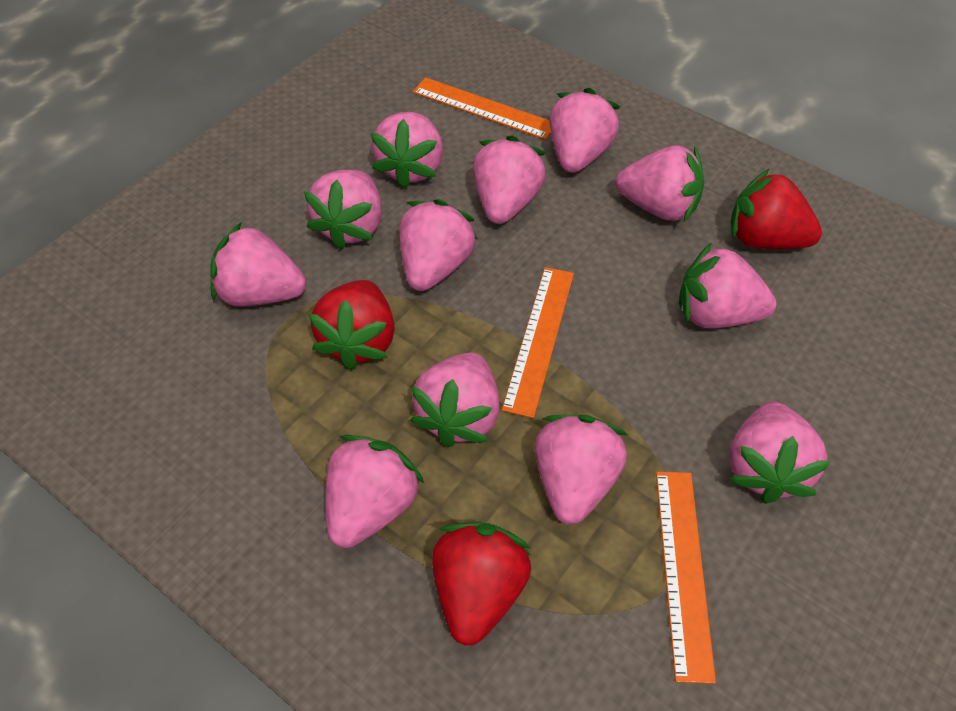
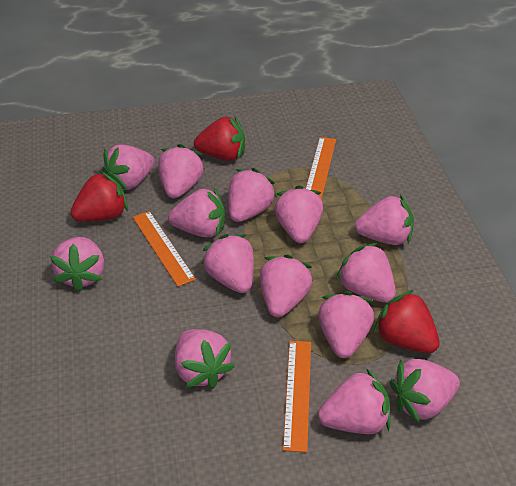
pink strawberry: [210,222,306,306] [304,170,382,250] [325,435,424,548] [371,112,443,189] [400,199,478,291] [410,352,499,447] [473,135,546,224] [534,414,628,525] [549,88,621,173] [616,145,704,222] [679,242,777,329] [729,402,831,504] = 12 -> [50,237,104,292] [102,145,155,190] [158,144,205,198] [168,188,225,237] [175,329,235,389] [201,234,254,293] [228,168,277,222] [260,254,313,317] [275,185,323,243] [318,291,374,358] [318,368,391,434] [336,243,396,302] [355,195,414,245] [390,359,460,423] = 14

